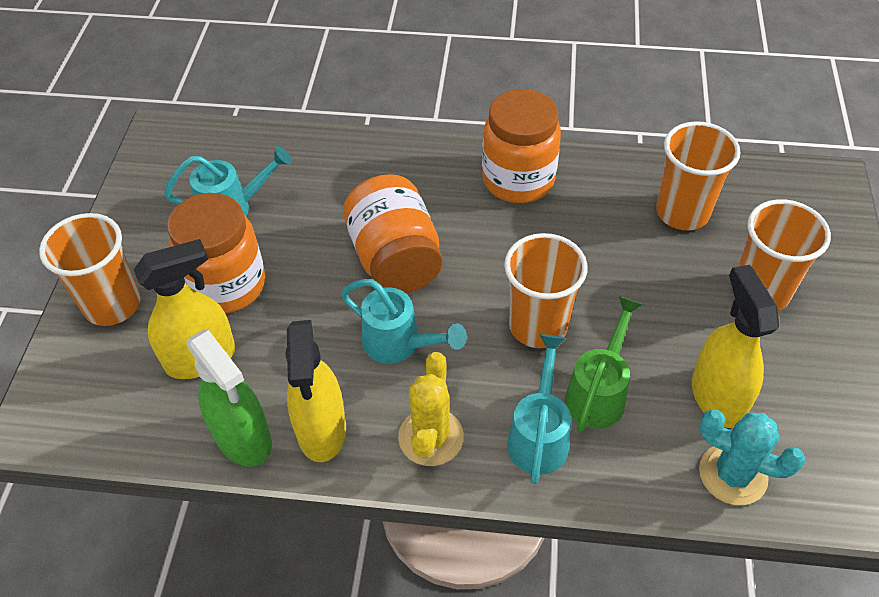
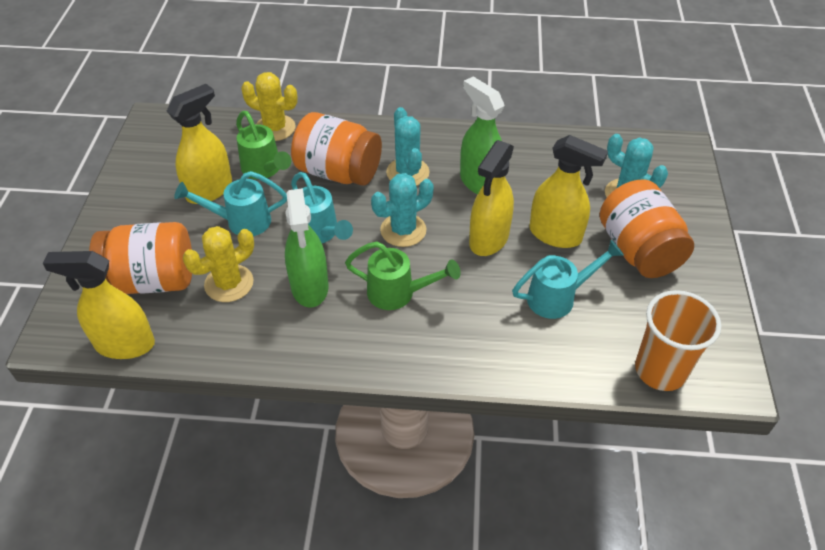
green spray bottle: [186,329,272,467] = 1 -> [285,188,329,307] [460,76,504,195] = 2
green watering can: [565,296,643,432] = 1 -> [236,111,291,179] [345,241,461,310] = 2
orange cup: [39,213,141,326] [504,233,588,348] [656,121,740,230] [738,199,831,311] = 4 -> [635,290,721,391] = 1
turquoise cactus: [699,409,805,505] = 1 -> [371,173,434,247] [386,107,430,186] [605,134,668,197] = 3
yellow cactus: [398,352,464,466] = 1 -> [183,226,254,302] [241,72,298,141] = 2
yellow spray bottle: [134,239,235,379] [285,320,346,462] [692,265,779,428] = 3 -> [43,251,155,359] [167,84,232,204] [469,140,514,256] [529,135,608,248] = 4

